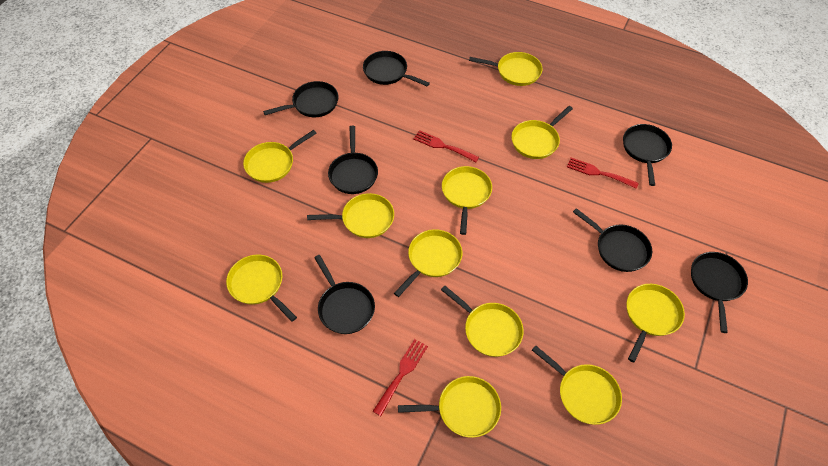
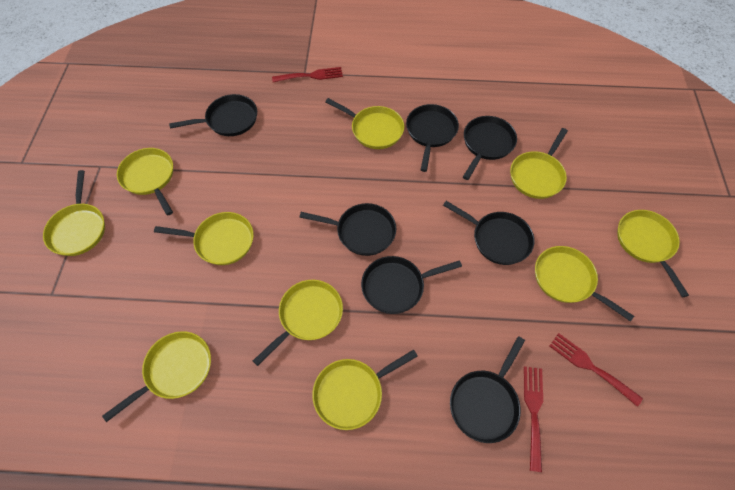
yellow pan: [226,255,297,322] [243,130,317,183] [307,193,394,238] [394,229,462,297] [398,376,501,438] [441,286,524,357] [442,166,492,235] [469,52,542,86] [511,106,573,159] [532,345,622,425] [626,284,685,363] = 11 -> [43,170,105,256] [102,331,211,422] [117,148,173,216] [154,212,254,265] [253,280,343,366] [312,349,418,430] [325,98,404,149] [510,128,568,199] [535,246,634,321] [617,210,689,297] = 10

